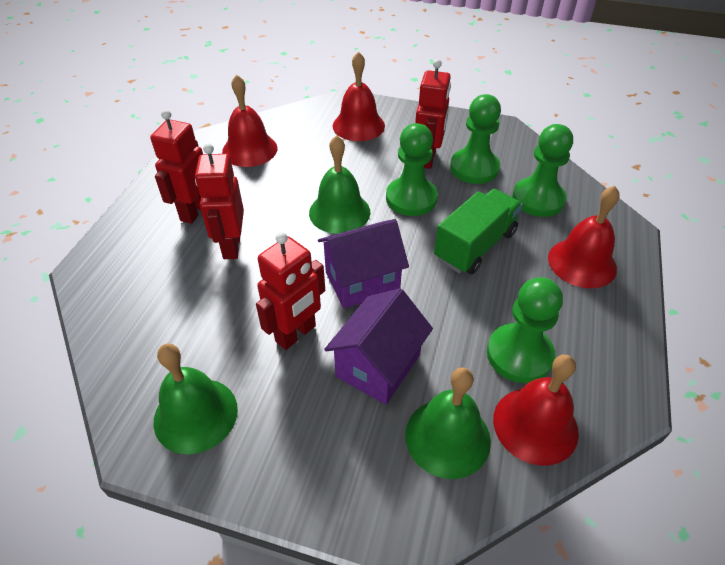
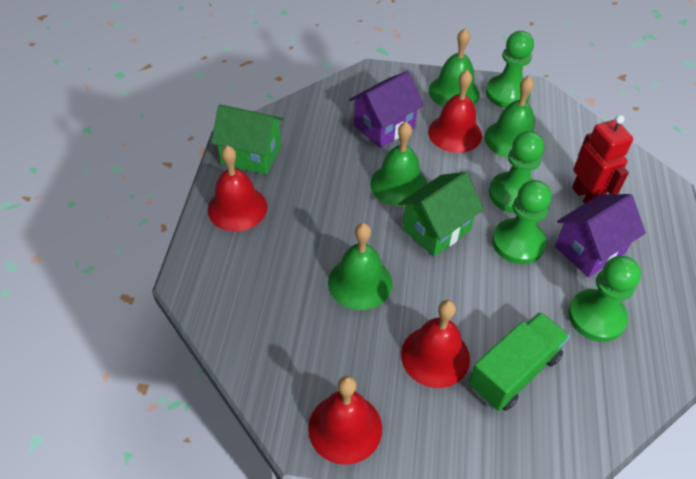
green bell: [153,344,238,454] [309,135,371,234] [405,367,491,479] = 3 -> [328,223,392,310] [370,122,427,207] [429,28,480,107] [484,76,535,158] = 4
green house: none = 0 -> [211,104,284,175] [398,172,484,257] = 2
red robot: [151,110,203,224] [195,143,244,259] [256,232,325,350] [415,59,451,169] = 4 -> [572,115,633,204] = 1

